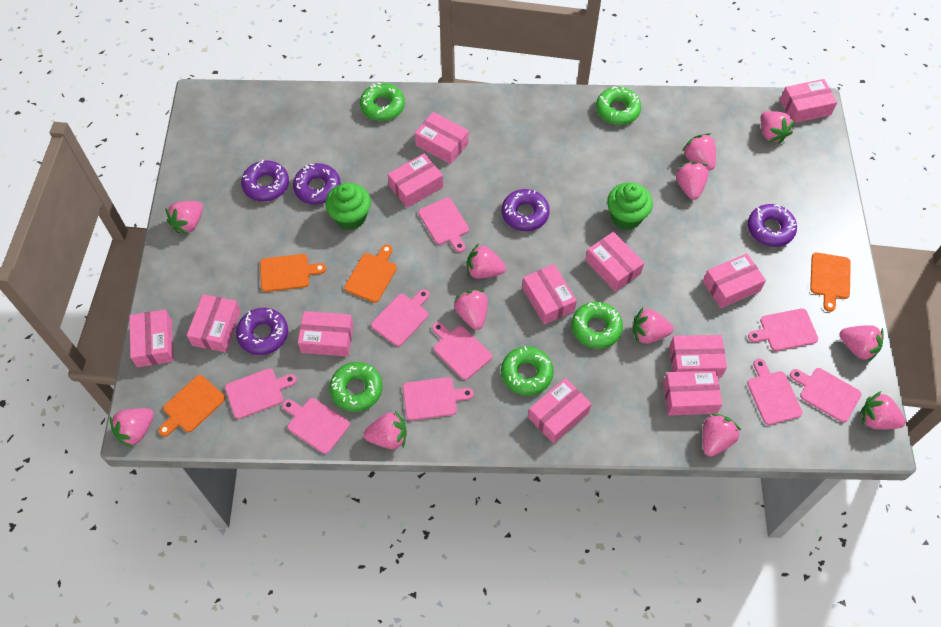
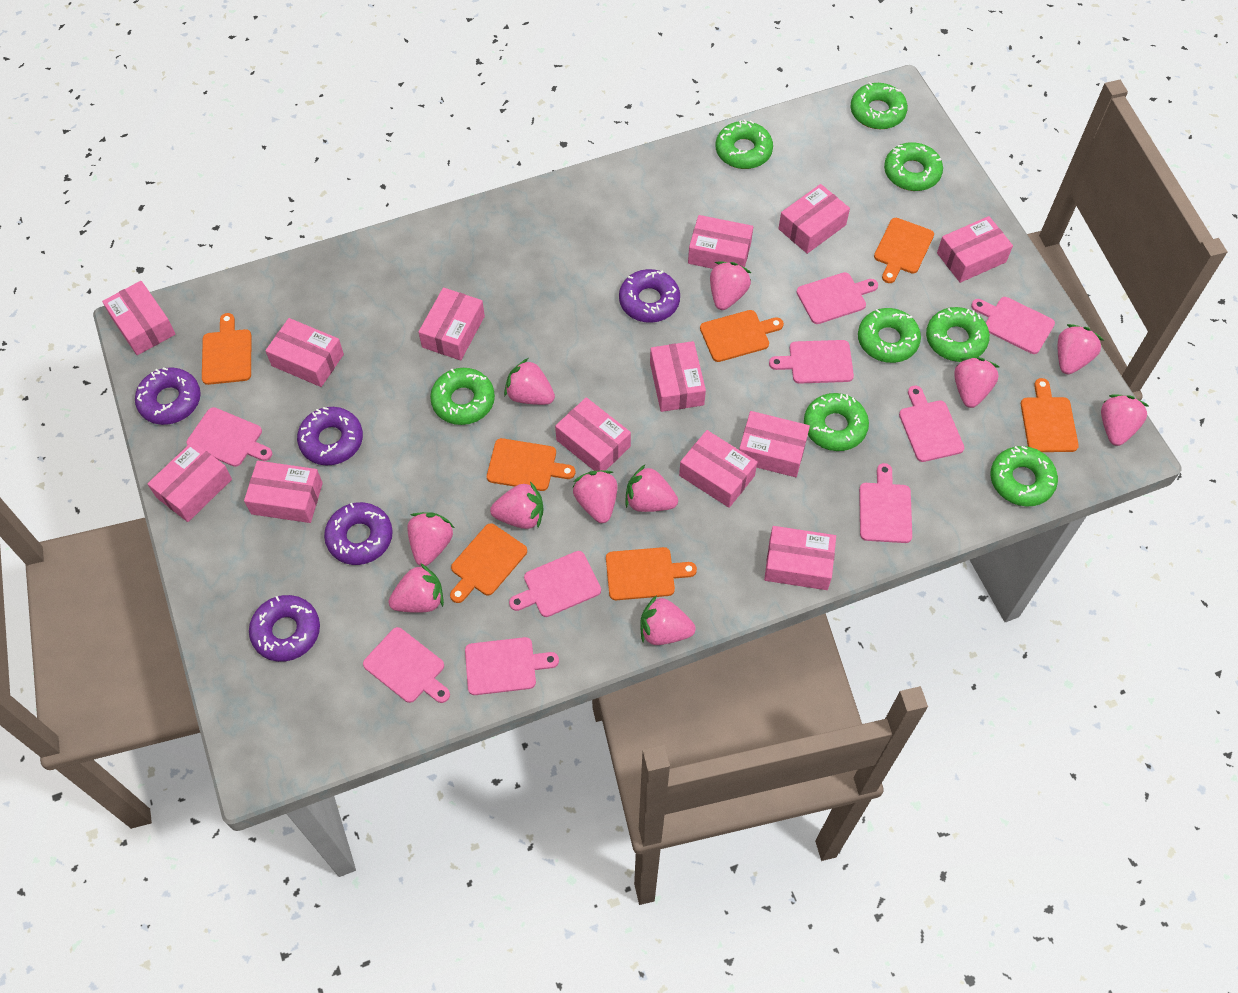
green cupcake: [325,183,371,230] [607,183,653,230] = 2 -> none = 0
green donut: [329,362,383,412] [360,83,405,121] [501,346,554,396] [571,302,623,349] [596,86,641,125] = 5 -> [430,368,495,425] [715,119,773,169] [804,393,869,451] [851,82,908,129] [858,308,921,363] [884,142,943,191] [926,307,990,362] [990,446,1058,506] = 8
orange cutting board: [158,375,225,437] [260,254,326,292] [344,244,397,303] [810,252,851,312] = 4 -> [202,313,251,385] [450,523,527,603] [487,438,575,491] [606,547,697,600] [700,310,784,362] [874,218,934,283] [1021,378,1079,452] = 7
pink box: [129,309,174,367] [187,294,241,352] [298,311,354,357] [388,153,443,208] [415,112,469,164] [522,264,577,325] [528,378,591,443] [586,232,644,292] [663,371,722,416] [669,335,727,378] [703,253,766,308] [780,79,837,123] = 12 -> [102,281,176,355] [147,441,232,522] [244,461,323,523] [265,318,344,387] [419,288,485,360] [555,397,631,471] [650,341,706,412] [679,430,757,508] [688,215,753,269] [739,411,810,477] [764,526,836,590] [778,184,850,254] [937,216,1013,283] = 13
pink strawberry: [110,408,154,448] [165,201,203,234] [364,411,407,449] [454,290,488,330] [467,243,506,279] [632,308,674,344] [675,162,709,200] [682,133,716,171] [702,413,742,457] [760,111,795,144] [840,325,883,363] [860,391,906,430] = 12 -> [388,563,444,613] [407,512,454,566] [490,481,544,529] [504,358,555,405] [572,470,617,523] [625,464,678,512] [641,595,696,645] [710,261,751,310] [954,357,999,408] [1058,324,1104,374] [1101,394,1150,446] = 11

